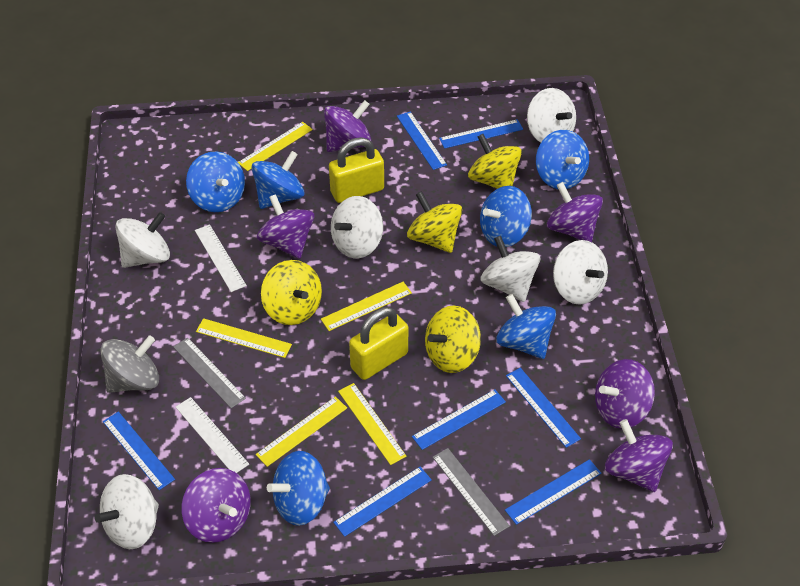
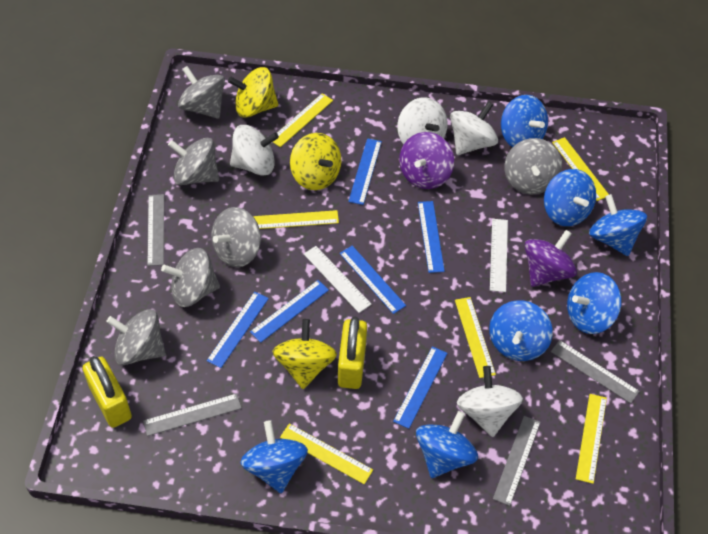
blue ruler: [103,412,175,490] [333,467,432,537] [397,112,447,170] [412,389,506,450] [439,119,523,149] [505,459,601,525] [506,368,581,448] = 7 -> [207,292,269,368] [250,280,329,343] [340,246,406,314] [348,138,382,205] [393,346,447,429] [418,201,445,273] = 6
blue spinning top: [186,152,245,212] [251,151,305,209] [267,451,330,526] [480,186,532,247] [496,294,556,359] [536,130,589,189] = 6 -> [240,420,308,493] [416,411,478,478] [489,300,553,361] [501,95,548,147] [544,169,596,226] [567,272,622,334] [589,194,647,256] = 7
grey ruler: [173,337,246,408] [432,448,510,536] = 2 -> [143,393,242,436] [147,194,164,266] [493,416,540,506] [551,340,640,403] = 4
grey spinning top: [100,335,159,393] = 1 -> [106,309,166,365] [161,248,220,307] [168,138,219,185] [178,66,225,119] [211,207,261,267] [504,138,562,194] = 6
purple spinning top: [182,468,251,543] [257,194,314,259] [324,100,371,152] [547,182,603,242] [595,359,655,429] [605,419,673,492] = 6 -> [399,132,454,189] [525,230,577,287] = 2
white spinning top: [94,474,159,549] [116,212,170,268] [331,196,383,258] [480,236,540,302] [527,88,576,143] [553,240,608,304] = 6 -> [230,125,279,176] [397,97,447,145] [450,102,498,155] [457,366,523,437] = 4
yellow ruler: [196,318,292,358] [238,122,313,171] [256,396,347,467] [321,282,412,331] [338,383,407,465] = 5 -> [253,210,339,229] [273,93,333,147] [280,423,373,484] [455,297,496,378] [552,137,609,201] [576,394,607,484] = 6
yellow spinning top: [261,260,322,325] [407,191,462,253] [425,306,481,373] [468,134,522,189] = 4 -> [228,67,279,118] [272,319,337,389] [290,133,341,190] = 3

